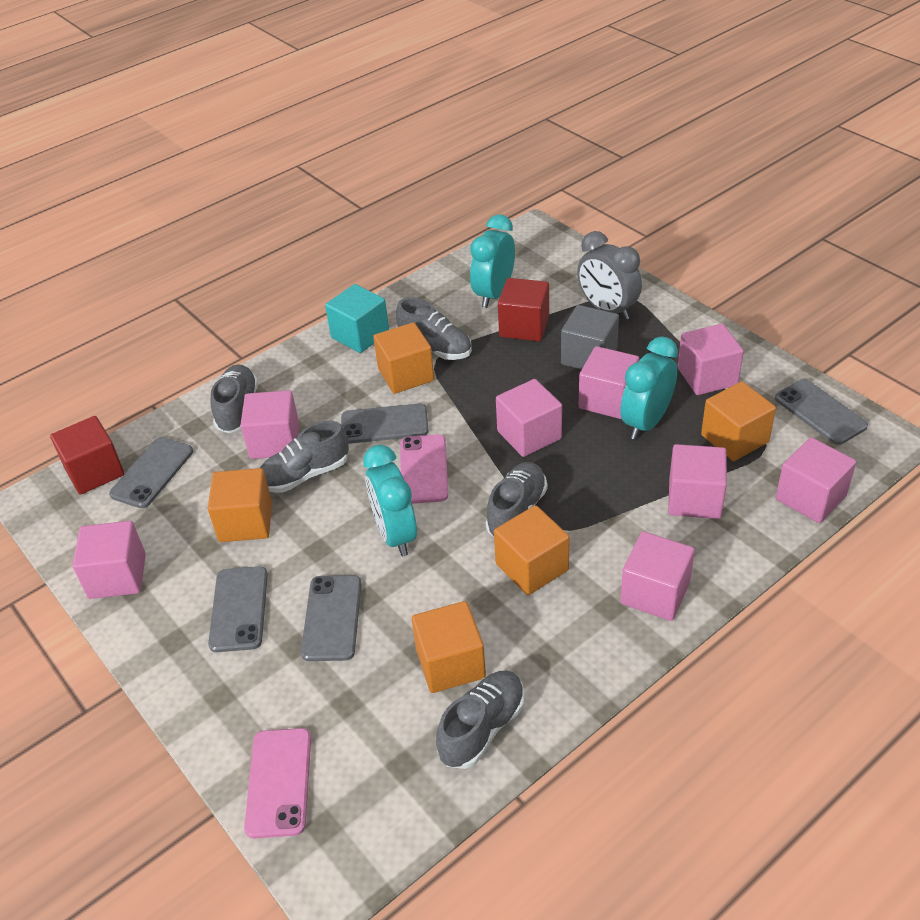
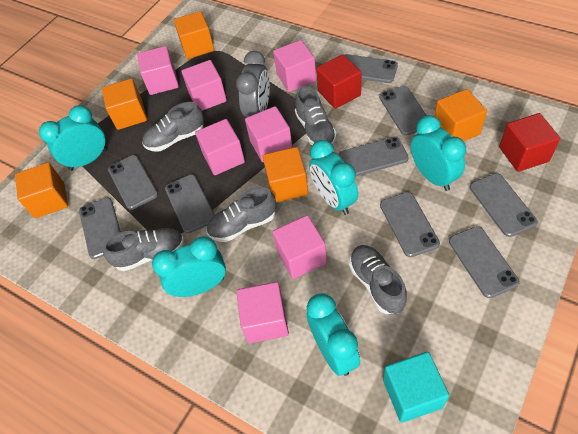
grey cube: [561,305,619,370] = 1 -> none = 0
grey phone: [109,437,193,508] [208,566,268,652] [301,575,362,661] [341,403,429,444] [775,379,868,445] = 5 -> [79,197,121,259] [108,155,158,210] [165,174,215,234] [339,137,408,176] [345,54,398,83] [379,86,426,136] [380,192,440,257] [449,226,519,298] [470,173,538,237] = 9
pink cube: [72,521,146,599] [240,390,299,459] [496,379,562,457] [579,346,639,419] [620,531,695,621] [668,444,727,519] [678,324,744,395] [776,437,856,523] = 8 -> [137,46,179,95] [182,60,227,111] [195,119,245,175] [236,282,289,343] [245,106,293,162] [273,40,316,92] [273,215,327,279] = 7
pink phone: [244,728,311,838] [400,434,448,504] = 2 -> none = 0
turquoise clock: [363,445,417,556] [470,214,515,308] [620,337,678,440] = 3 -> [39,105,107,171] [152,236,226,297] [307,293,360,376] [309,140,358,215] [411,115,466,191] = 5

